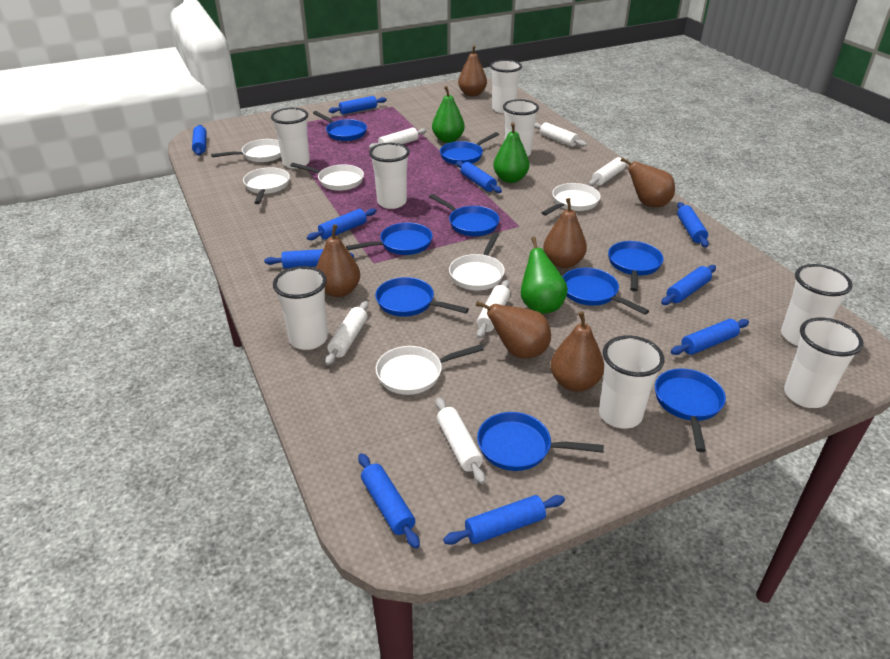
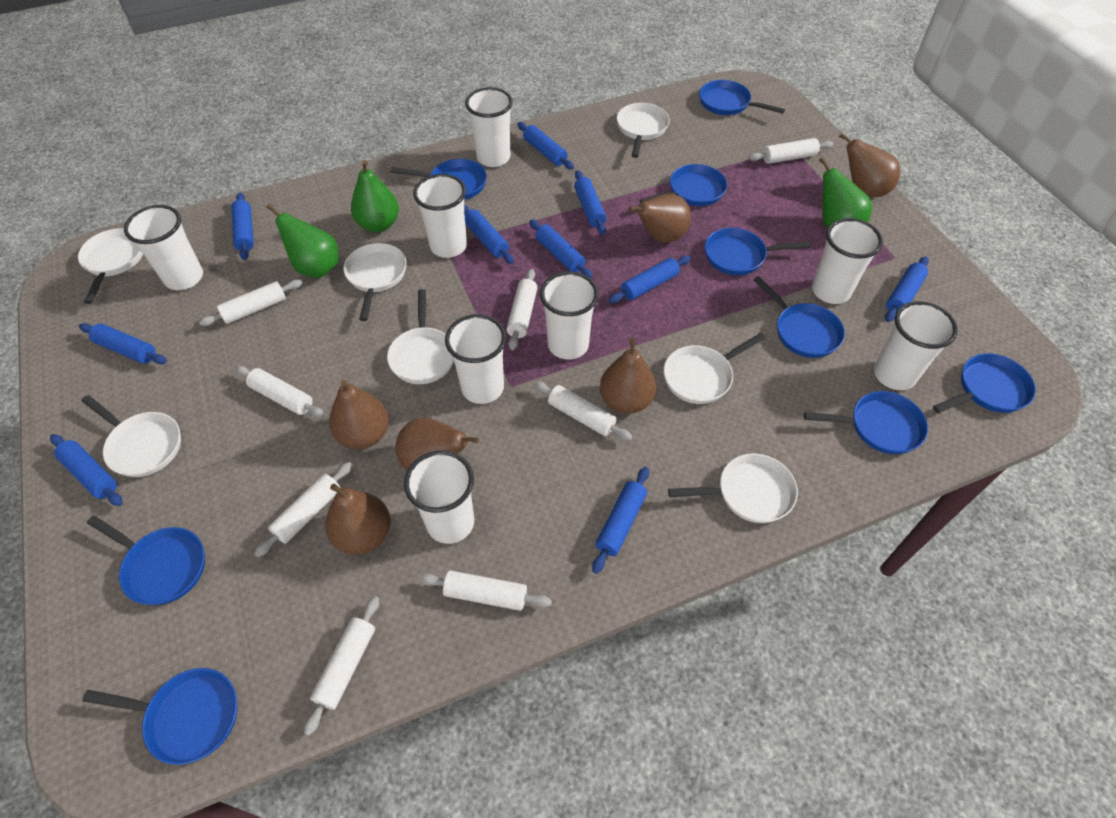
white pan: [211,139,281,162] [243,167,290,204] [290,163,364,191] [376,344,484,395] [449,232,505,291] [541,183,601,216] = 6 -> [78,228,143,304] [81,395,181,477] [343,243,407,321] [387,289,454,384] [616,103,670,158] [664,333,766,404] [668,454,798,523] = 7
white rolling pin: [325,301,369,365] [369,128,427,149] [436,398,485,484] [477,280,510,339] [534,122,587,147] [589,157,628,186] = 6 -> [199,280,302,326] [235,366,325,418] [254,462,352,557] [304,596,379,736] [419,571,552,611] [506,269,538,350] [534,381,633,441] [749,138,833,164] = 8

